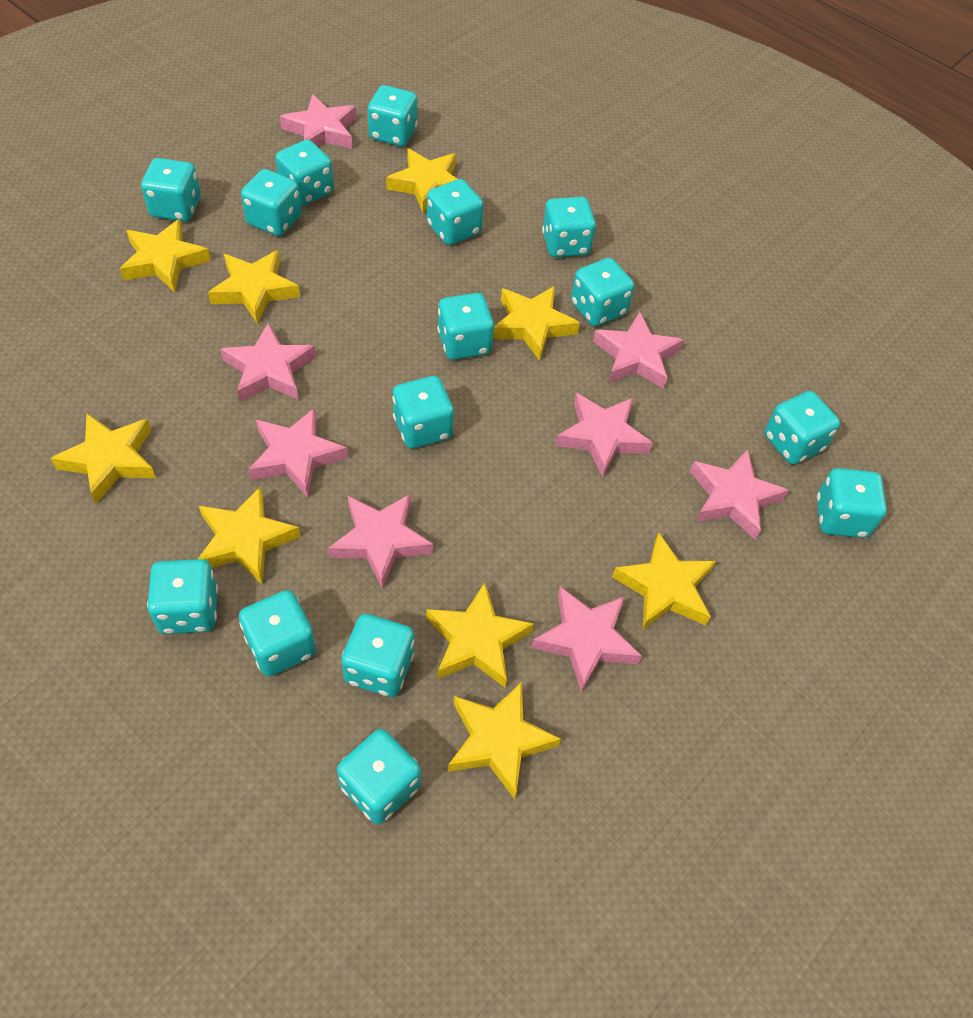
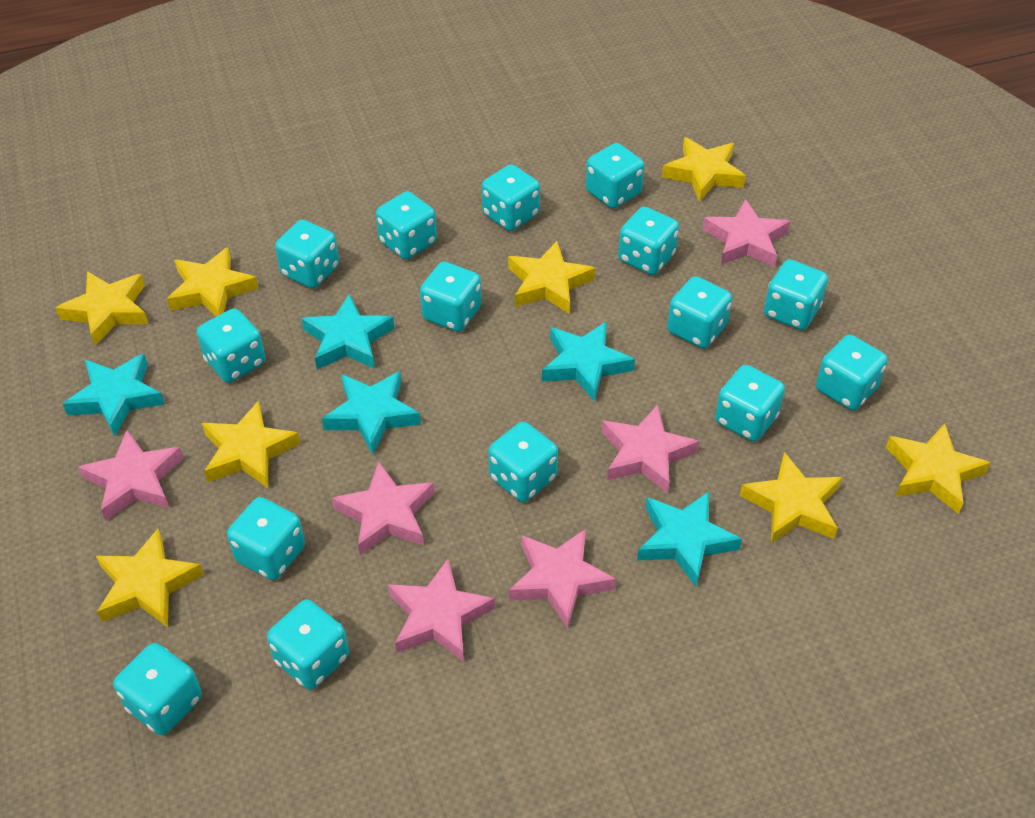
pink star: [220,323,316,402] [248,408,348,497] [280,94,357,149] [328,494,433,589] [531,587,642,692] [555,393,653,478] [593,312,684,389] [690,449,789,540] = 8 -> [78,430,184,521] [332,461,435,555] [388,559,495,662] [509,529,616,629] [602,405,699,494] [702,199,790,267] = 6
turquoise star: none = 0 -> [63,353,165,436] [301,294,395,370] [322,371,421,455] [542,321,635,401] [637,492,742,587] = 5
yellow star: [50,414,156,504] [120,219,211,292] [198,486,300,584] [208,250,300,324] [386,148,457,213] [426,583,534,687] [448,682,561,799] [493,286,580,361] [612,532,716,630] = 9 -> [55,271,148,346] [96,529,204,627] [167,247,258,317] [202,401,300,488] [508,241,595,314] [662,137,746,202] [740,452,842,543] [886,423,990,514] = 8

